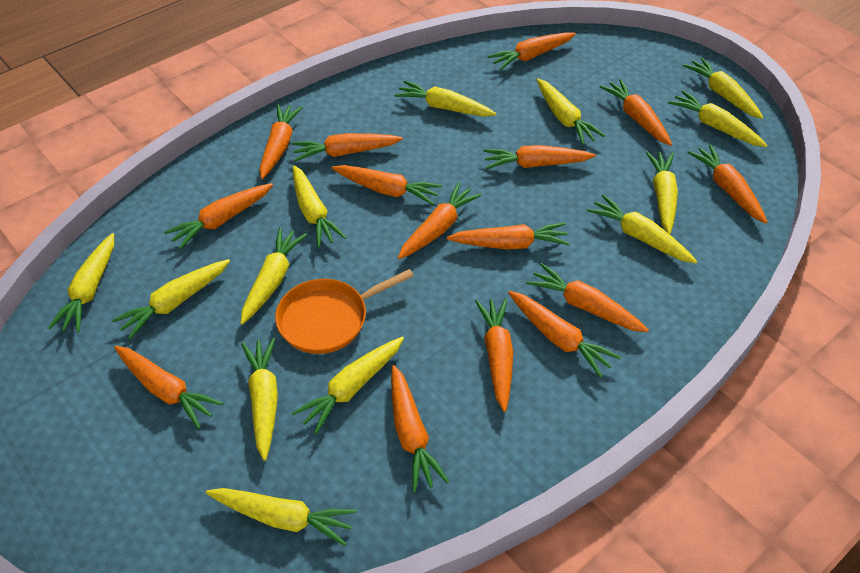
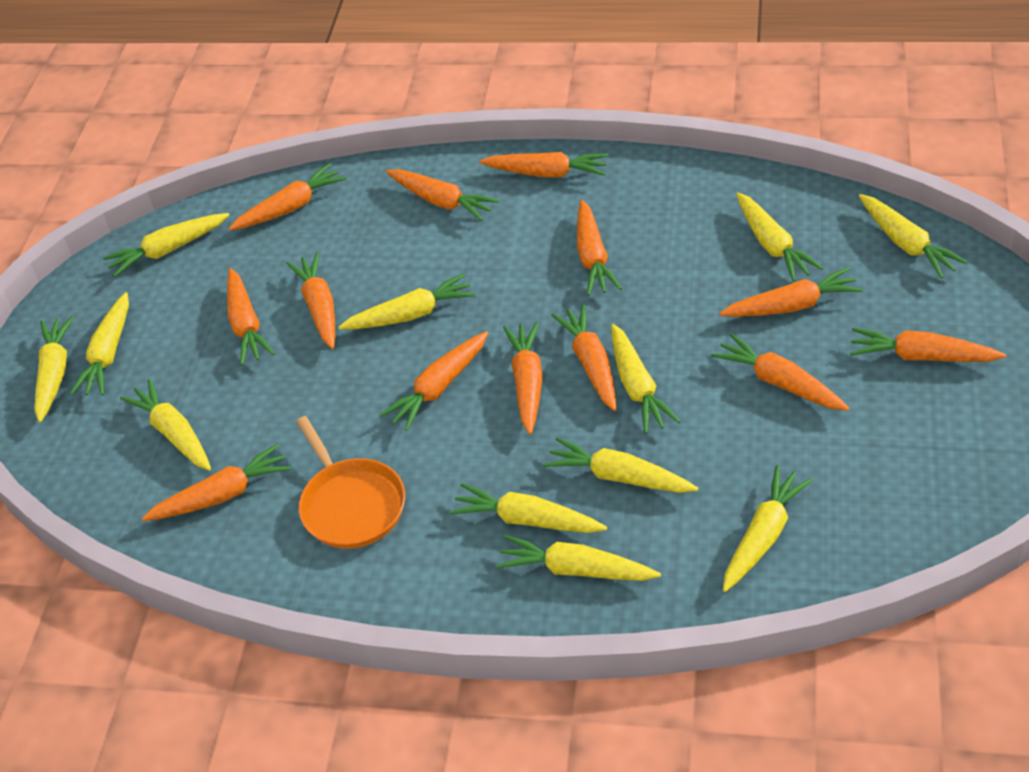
orange carrot: [114,346,223,429] [164,183,273,249] [259,104,303,179] [292,133,403,162] [331,165,442,205] [391,365,449,492] [398,182,482,259] [447,222,570,249] [475,298,513,412] [483,145,596,169] [487,32,576,70] [508,291,621,378] [526,263,649,332] [600,79,672,146] [687,144,767,224] = 15 -> [142,443,291,521] [227,268,275,365] [229,163,347,231] [286,253,335,349] [379,331,488,431] [386,169,499,221] [479,152,608,177] [503,322,543,434] [551,304,616,411] [577,200,622,296] [711,333,849,411] [719,267,863,317] [850,328,1006,362] = 13
yellow carrot: [48,233,114,333] [112,259,230,339] [206,488,357,546] [241,228,307,325] [241,338,278,461] [292,337,404,434] [293,165,346,248] [394,80,497,117] [537,78,605,145] [587,195,697,263] [646,151,678,234] [668,90,767,147] [683,57,763,119] = 13 -> [34,316,74,423] [70,292,129,395] [103,213,229,277] [120,379,211,471] [338,273,476,330] [449,483,607,533] [496,535,661,581] [543,437,698,493] [611,324,681,434] [723,465,813,592] [736,192,823,282] [859,194,968,278] = 12

